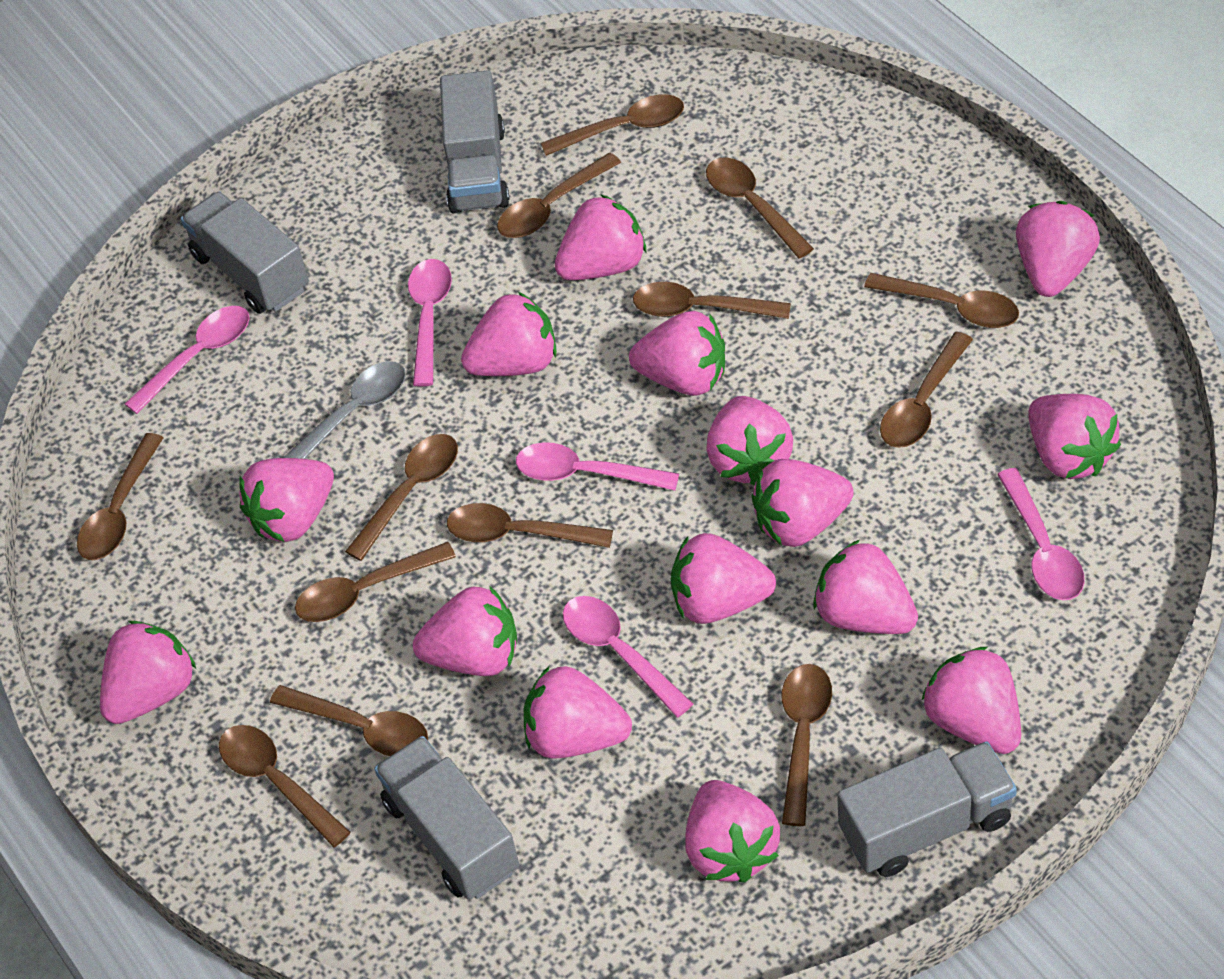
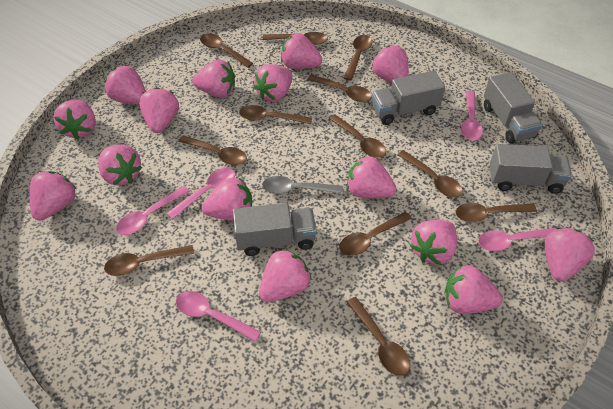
brown spoon: [77,433,164,560] [219,725,351,847] [270,685,428,756] [295,542,456,622] [345,434,458,561] [447,503,613,548] [497,152,621,238] [541,94,684,156] [633,282,791,319] [706,157,814,259] [782,664,832,826] [864,273,1019,328] [880,332,973,448] = 13 -> [104,245,194,276] [178,135,247,165] [200,33,253,68] [239,105,312,124] [262,32,328,45] [307,75,372,102] [329,115,386,158] [339,212,412,256] [344,35,372,81] [346,297,410,376] [398,150,463,198] [455,203,537,222] = 12

